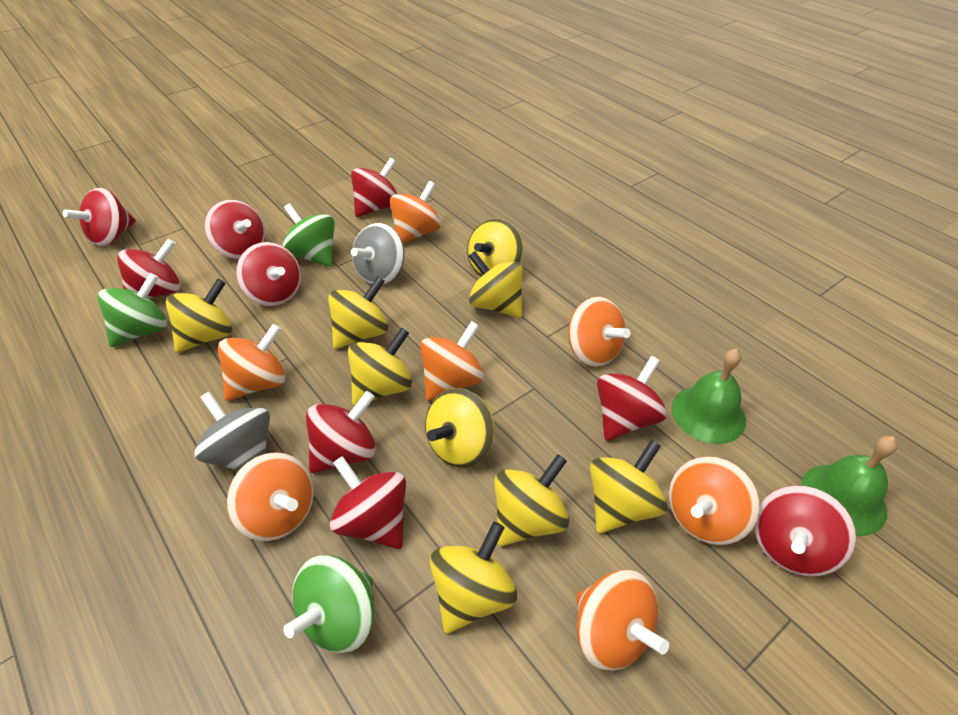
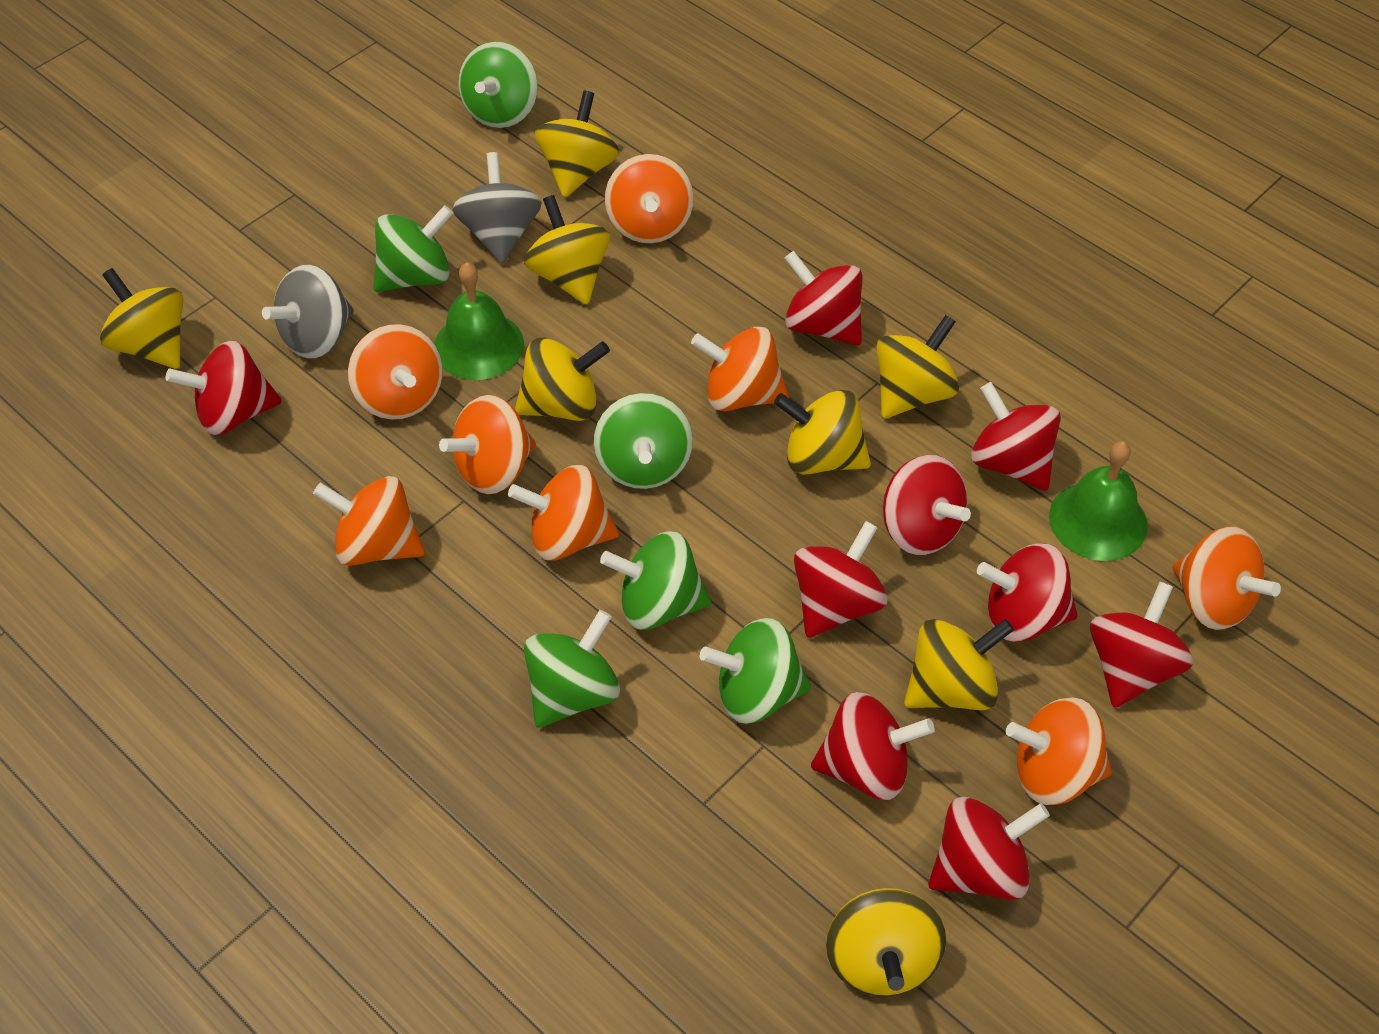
green spinning top: [97,273,167,347] [282,203,335,267] [283,555,374,653] = 3 -> [373,205,453,292] [458,42,538,128] [524,610,620,728] [594,393,693,489] [600,531,711,630] [700,618,811,724] = 6
orange spinning top: [218,324,286,401] [227,452,314,541] [390,181,441,244] [420,321,484,401] [568,297,630,367] [576,570,669,670] [669,456,759,545] = 7 -> [313,476,425,566] [348,324,443,420] [439,395,536,494] [508,465,619,561] [605,154,694,243] [691,327,789,411] [1006,697,1112,805] [1173,527,1281,630] = 8
yellow spinning top: [166,278,232,353] [328,276,388,349] [348,328,412,406] [425,388,495,468] [429,522,517,634] [467,219,523,276] [469,251,523,318] [494,454,569,546] [590,440,667,533] = 9 -> [100,268,183,369] [515,338,610,421] [524,195,610,305] [535,91,619,198] [774,390,871,475] [826,888,946,997] [876,315,959,418] [904,619,1014,710] = 8

